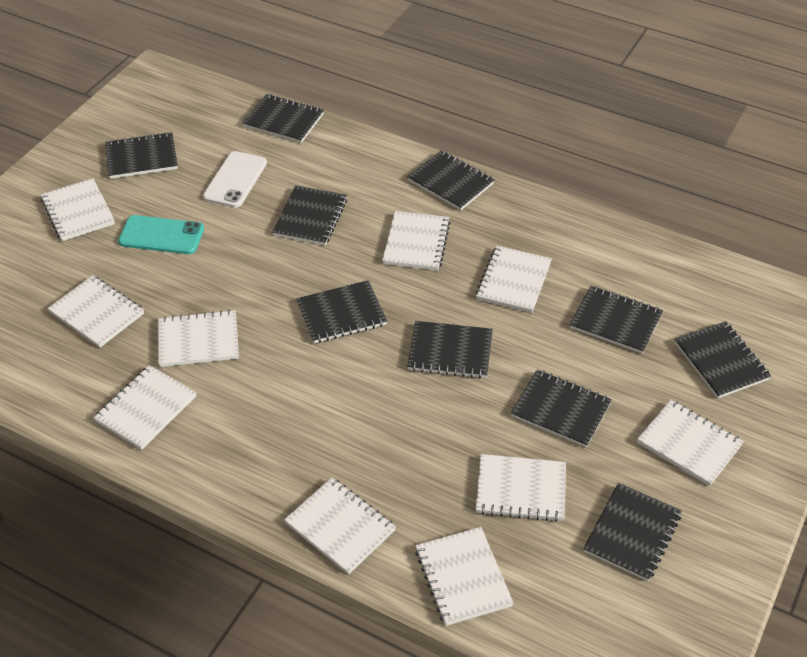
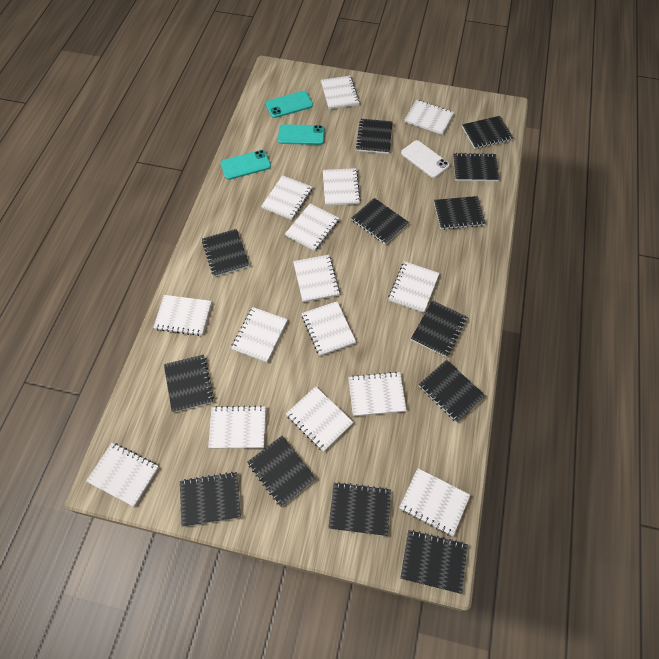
black notebook: [105,132,178,179] [243,94,324,143] [272,185,347,245] [296,280,387,343] [407,150,495,210] [407,321,493,378] [511,370,612,448] [570,286,663,354] [583,483,682,581] [675,321,771,398] = 10 -> [164,355,214,413] [180,472,241,527] [202,229,249,277] [247,436,316,507] [328,482,391,536] [352,198,409,245] [356,119,393,154] [400,530,468,594] [411,300,467,357] [419,360,486,422] [434,196,486,230] [453,153,500,181] [462,116,513,149] = 13
turquoise phone: [118,215,204,254] = 1 -> [220,150,271,180] [266,91,313,118] [278,124,324,145] = 3
white notebook: [41,178,115,241] [47,275,144,348] [93,365,197,450] [158,310,239,367] [284,477,396,575] [382,211,450,271] [415,527,514,626] [476,245,552,313] [476,454,566,522] [637,400,744,486] = 10 -> [86,443,159,507] [153,295,212,336] [208,406,266,449] [231,307,288,362] [261,175,312,220] [285,203,339,251] [286,386,354,452] [293,255,340,302] [302,301,356,356] [321,76,359,109] [323,168,361,206] [348,372,407,416] [388,261,439,313] [399,468,470,536] [405,100,454,135] = 15

